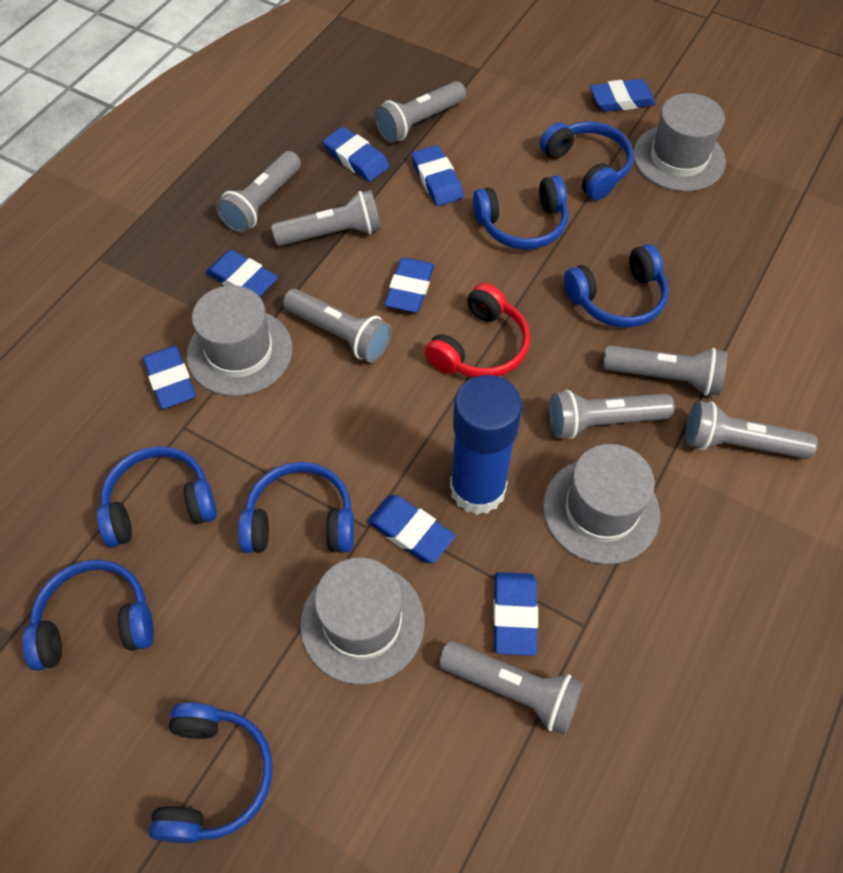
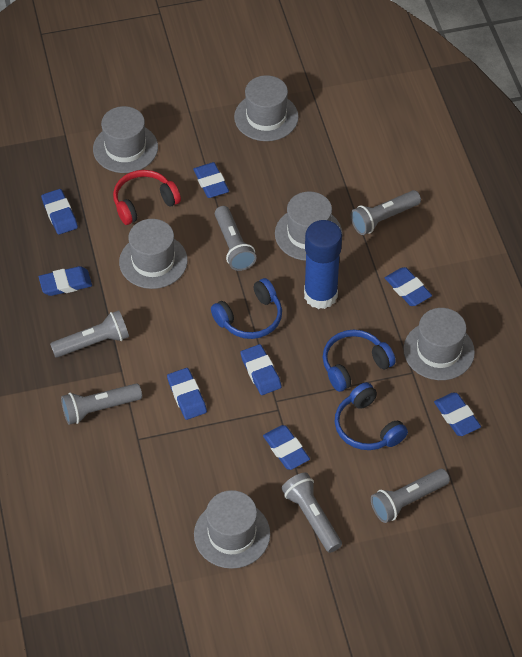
blue headphones: [22,560,154,671] [97,446,217,547] [149,702,272,843] [238,462,354,553] [473,176,568,250] [540,121,634,200] [564,244,669,327] = 7 -> [211,278,282,339] [323,330,396,392] [335,382,408,450] = 3
grey flashlight: [216,151,301,233] [271,190,381,246] [283,289,391,363] [375,81,466,143] [439,641,584,735] [549,390,674,439] [603,345,727,396] [685,401,818,459] = 8 -> [50,310,129,358] [61,383,142,425] [215,206,257,271] [282,473,342,553] [351,190,421,235] [371,469,450,523] = 6
grey hat: [187,285,292,396] [300,557,425,685] [543,444,660,564] [633,93,726,192] = 4 -> [93,106,158,173] [119,219,188,289] [194,490,270,569] [234,75,299,141] [275,191,343,261] [403,308,475,380] = 6

